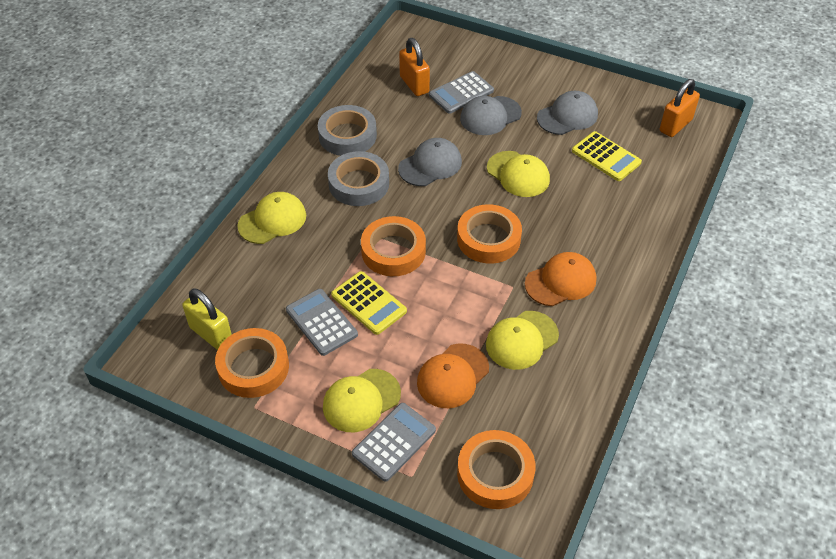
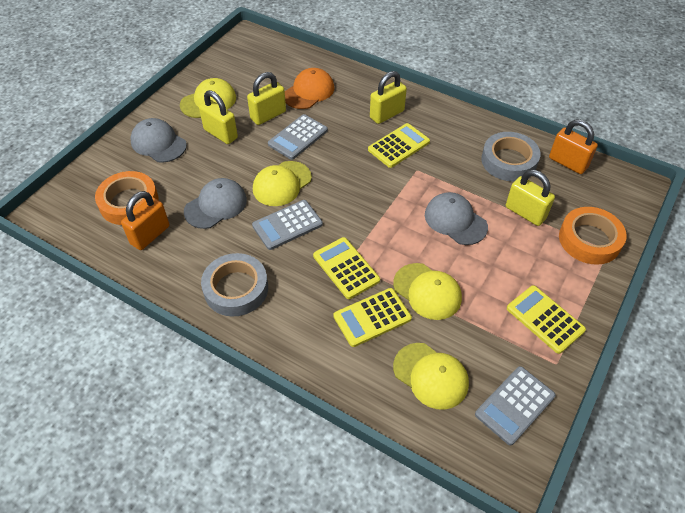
orange cap: [417,344,489,408] [525,252,596,306] = 2 -> [285,68,334,109] = 1
orange tape: [215,328,289,398] [361,216,426,276] [457,204,522,264] [457,430,536,509] = 4 -> [95,171,159,225] [559,207,627,265] = 2
yellow calculator: [331,271,407,335] [572,131,642,181] = 2 -> [313,237,380,299] [333,288,412,347] [368,123,430,168] [507,285,586,354] = 4
yellow padlock: [182,289,232,350] = 1 -> [199,90,238,144] [247,72,286,125] [370,71,407,124] [506,170,555,226] = 4

